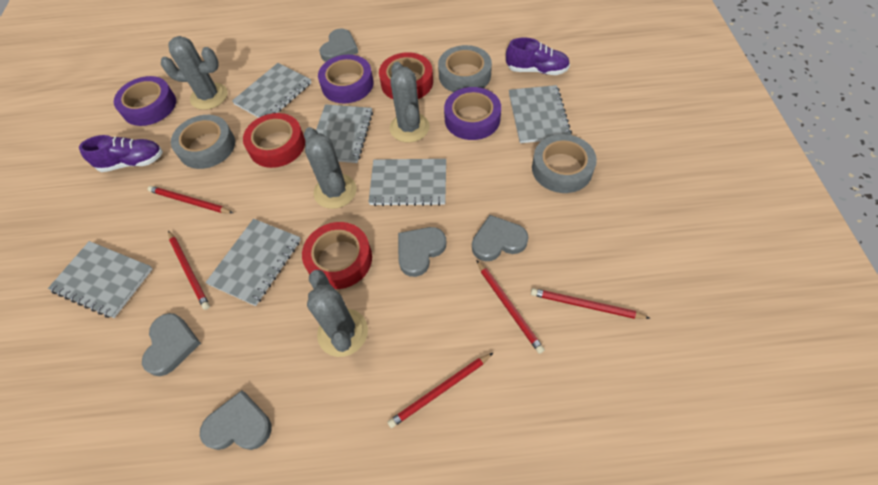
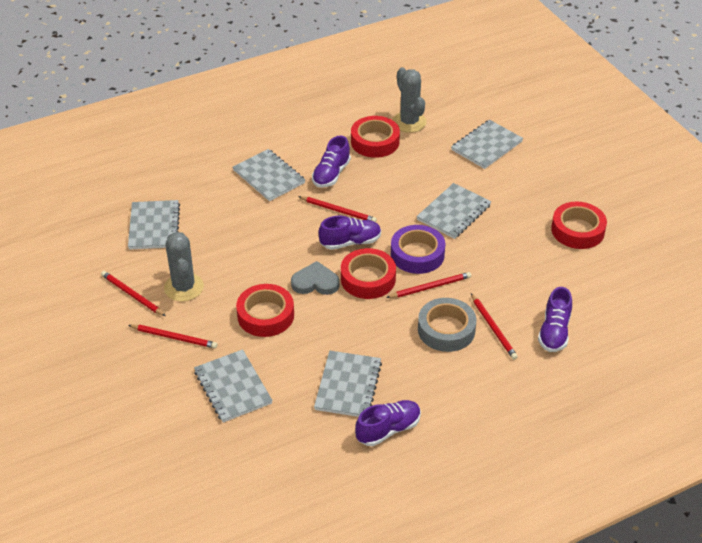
grey cactus: [161,36,228,110] [304,127,356,209] [307,270,368,357] [390,62,430,143] = 4 -> [164,232,204,302] [393,67,427,133] = 2
grey heart: [142,313,201,376] [200,390,272,450] [319,28,358,62] [398,227,446,277] [472,215,529,261] = 5 -> [291,261,340,295] = 1
grey tape: [171,115,235,169] [438,45,492,92] [532,134,597,193] = 3 -> [418,298,477,352] = 1
purple shoe: [79,135,163,172] [506,37,570,75] = 2 -> [312,135,351,188] [319,216,381,250] [355,400,421,446] [538,287,572,352] = 4
purple tape: [114,76,176,126] [318,55,374,103] [444,87,501,140] = 3 -> [391,225,445,274] = 1
red tape: [243,113,305,168] [302,222,372,289] [379,52,433,99] = 3 -> [236,284,294,337] [341,248,396,299] [351,116,400,158] [551,202,607,249] = 4

